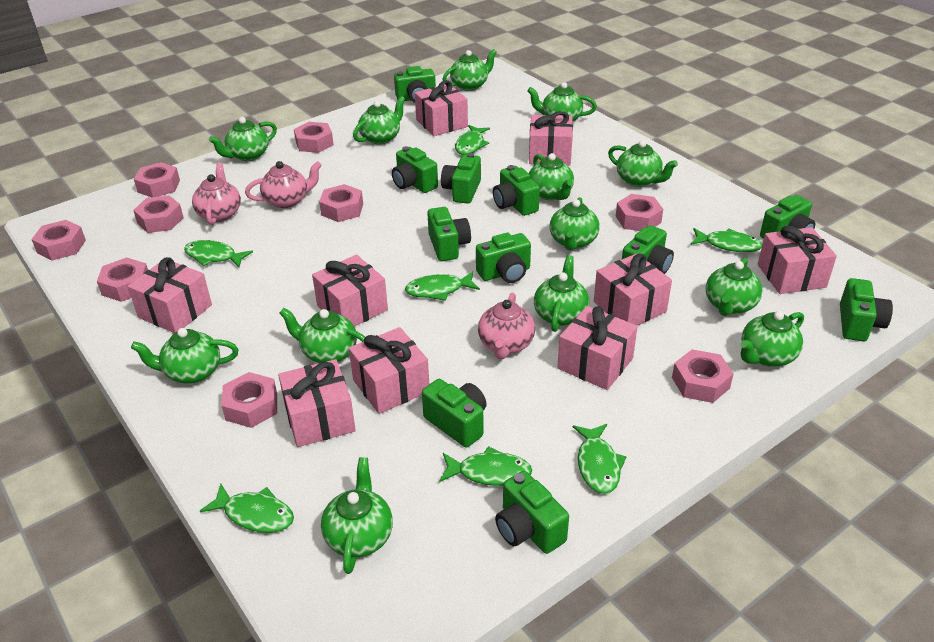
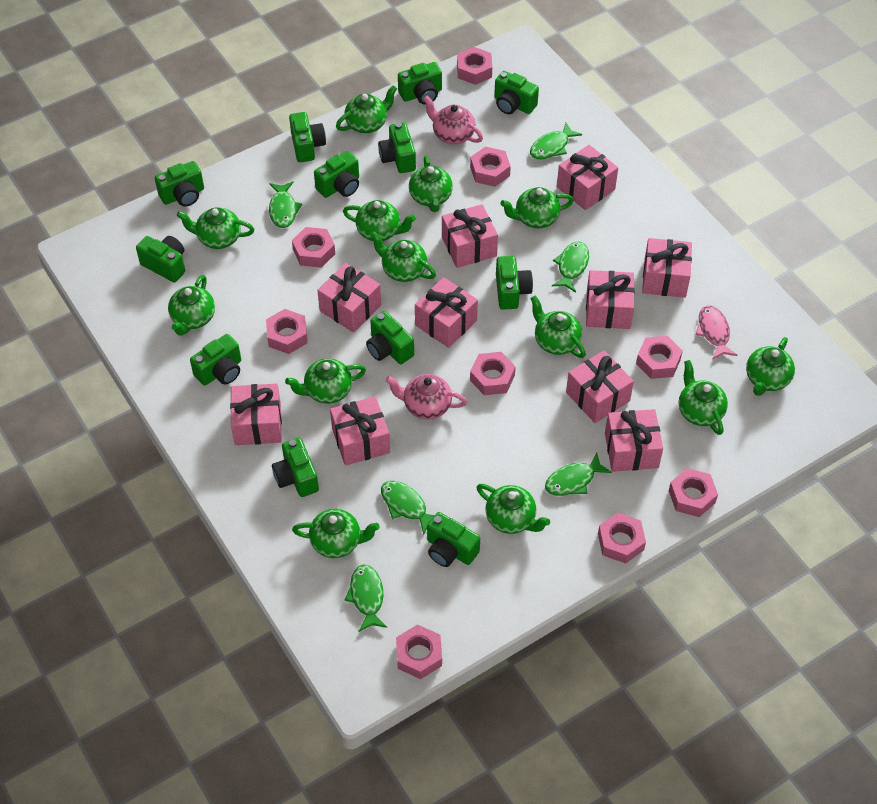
green camera: [392,146,438,193] [394,66,436,103] [422,379,486,447] [427,207,471,261] [441,153,481,204] [476,233,531,283] [493,165,540,216] [495,471,569,554] [622,225,674,274] [760,195,815,239] [840,278,893,341] = 11 -> [136,236,185,282] [155,161,204,207] [190,334,241,386] [272,438,319,497] [289,112,326,162] [314,151,359,198] [366,311,414,364] [378,122,416,173] [398,62,442,104] [427,512,480,567] [494,71,539,114] [496,256,533,310] = 12
green fish: [184,240,253,267] [200,484,294,533] [405,271,480,301] [439,446,532,486] [455,125,490,155] [573,424,627,494] [691,228,762,252] = 7 -> [269,181,302,228] [345,565,387,632] [381,481,435,535] [530,123,582,159] [545,453,612,496] [552,242,589,292] = 6
pink fish: none = 0 -> [696,305,737,360] = 1
pink gift: [128,257,212,333] [278,359,356,447] [312,255,388,326] [349,327,429,414] [415,80,468,136] [529,111,573,165] [557,306,638,390] [594,253,672,325] [758,225,837,294] = 9 -> [230,384,282,445] [317,263,381,333] [330,396,390,466] [415,277,478,348] [442,204,498,268] [557,145,618,210] [566,350,634,423] [586,270,635,329] [605,409,663,472] [642,238,692,298] = 10
pink teapot: [192,163,241,225] [245,161,322,208] [478,293,535,360] = 3 -> [385,374,467,420] [423,96,483,144] = 2

